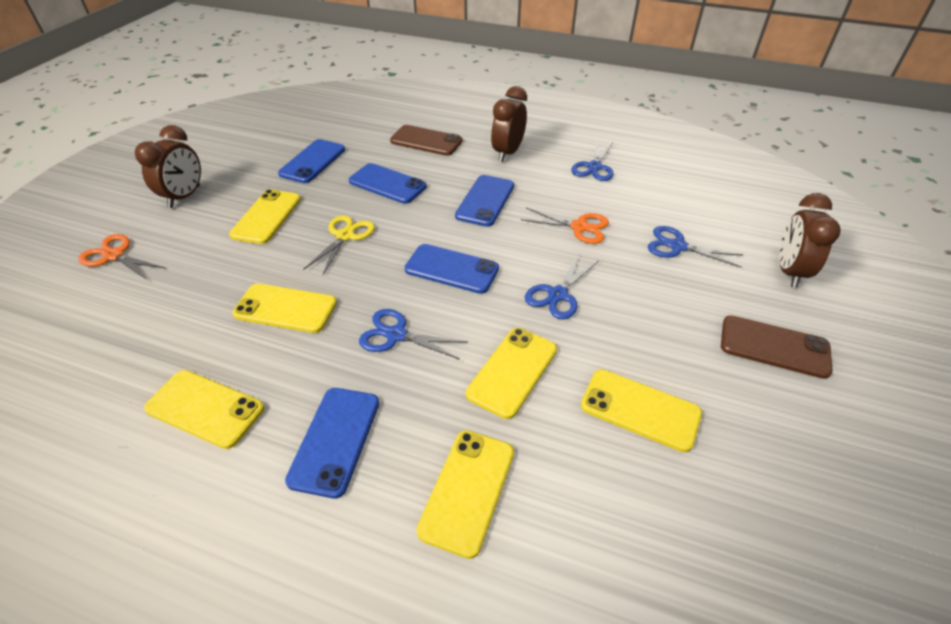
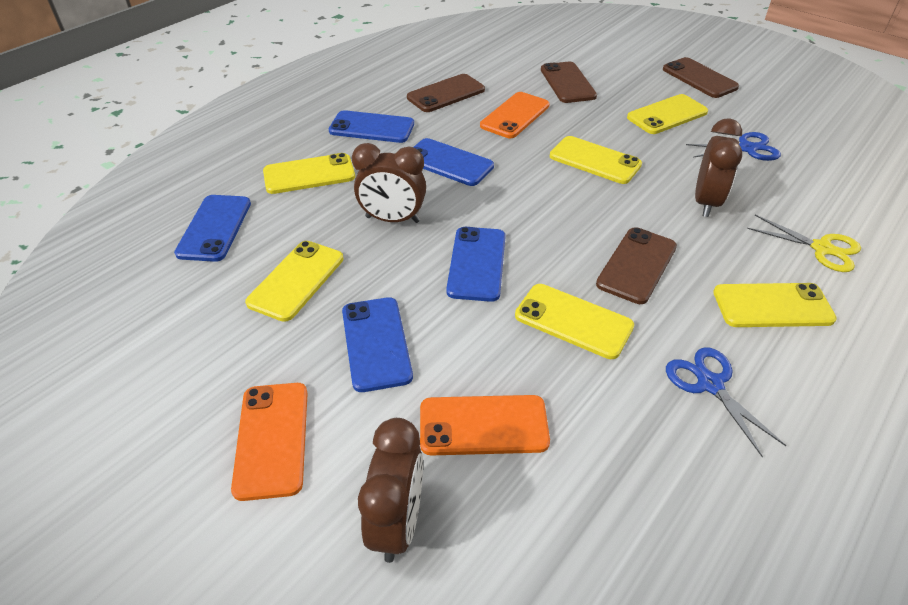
blue scissors: [359,309,467,360] [525,253,598,319] [571,142,614,181] [648,226,743,267] = 4 -> [666,347,787,457] [686,132,781,161] = 2
brown phone: [390,125,462,156] [721,315,832,379] = 2 -> [407,74,485,112] [541,62,597,103] [596,227,677,304] [663,57,739,98] = 4
orange phone: none = 0 -> [231,383,308,501] [420,395,550,456] [480,92,550,138] = 3
orange scissors: [78,234,165,280] [521,208,609,244] = 2 -> none = 0

